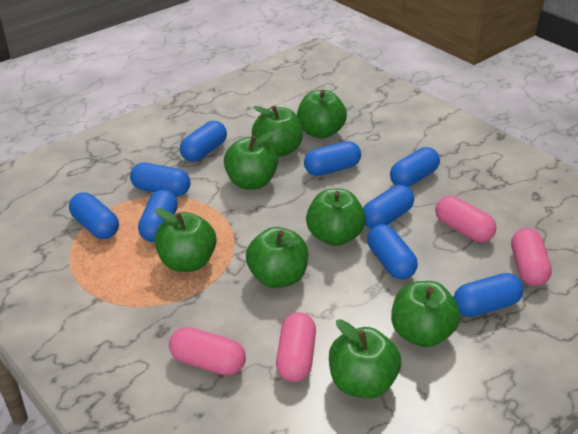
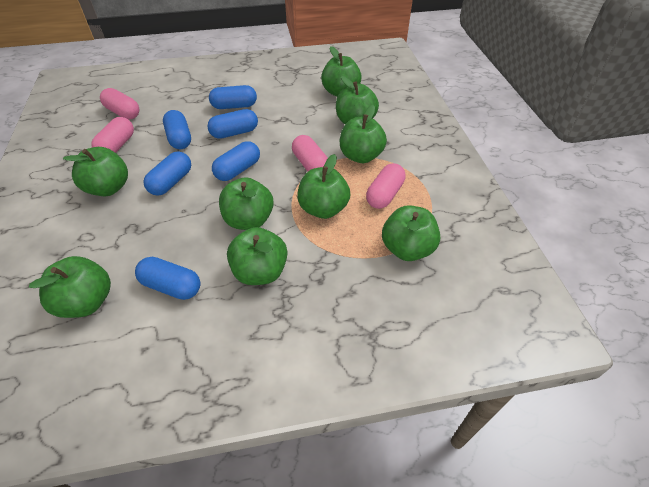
blue capsule: [69,193,119,239] [130,163,190,196] [138,190,178,242] [180,121,227,162] [304,141,361,176] [363,185,414,229] [367,224,418,279] [390,147,440,187] [453,273,524,317] = 9 -> [135,257,201,300] [144,151,191,196] [163,110,191,149] [207,109,258,139] [209,85,257,109] [212,141,260,181] = 6
green apple: [155,208,216,272] [224,131,278,189] [246,227,308,288] [252,106,303,157] [297,90,347,139] [306,188,366,246] [329,319,401,399] [391,281,460,347] = 8 -> [29,256,111,318] [63,147,128,196] [219,177,273,230] [227,227,287,285] [297,154,350,219] [321,46,362,96] [336,76,379,124] [340,105,387,163] [382,205,440,261] = 9

